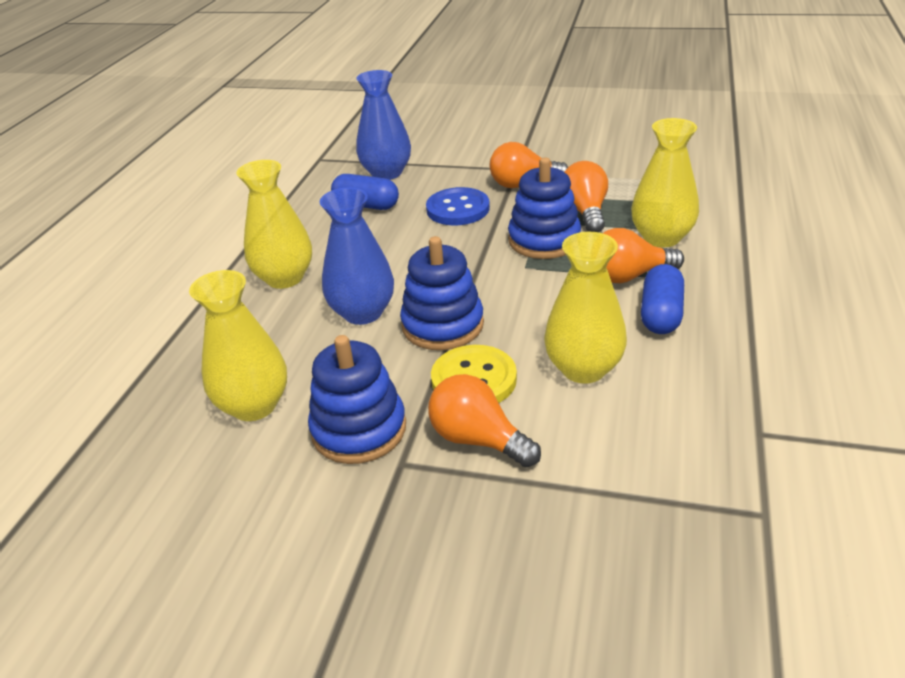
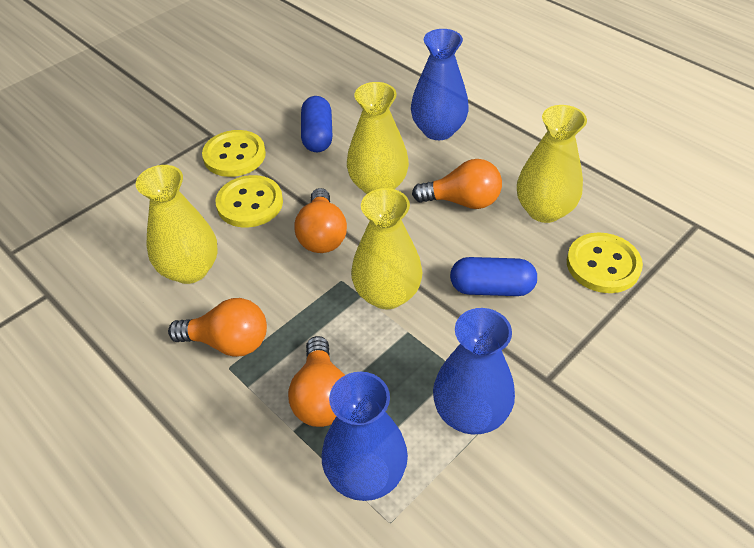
blue button: [426,187,490,225] = 1 -> none = 0
blue stacking toy: [308,335,406,464] [400,236,484,350] [508,157,581,259] = 3 -> none = 0
blue vase: [319,187,394,325] [356,70,411,180] = 2 -> [322,372,408,501] [411,29,469,140] [433,308,515,435] = 3
yellow button: [431,345,517,403] = 1 -> [202,130,266,177] [216,175,283,228] [567,232,643,293] = 3

